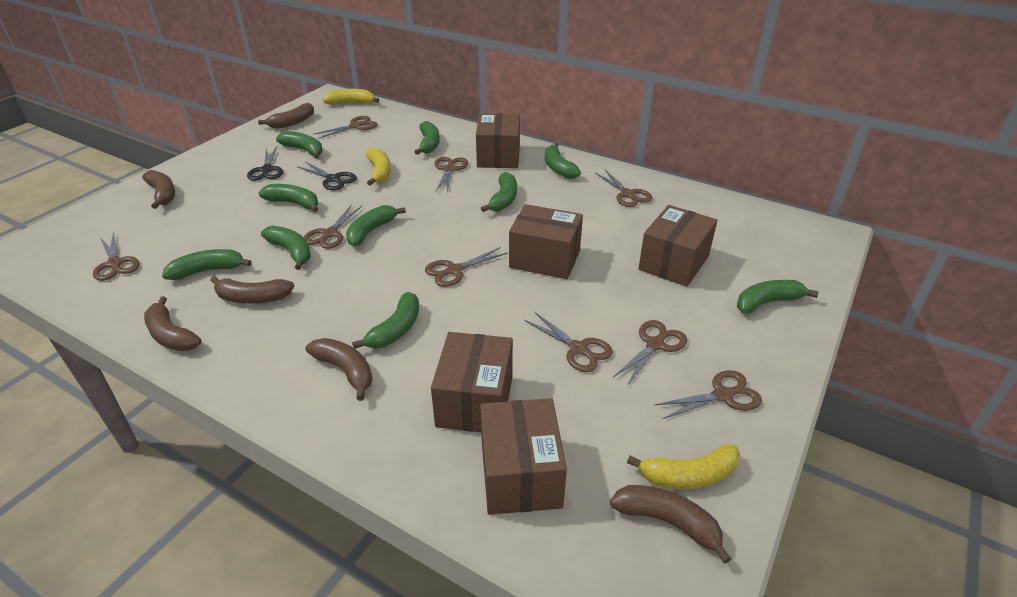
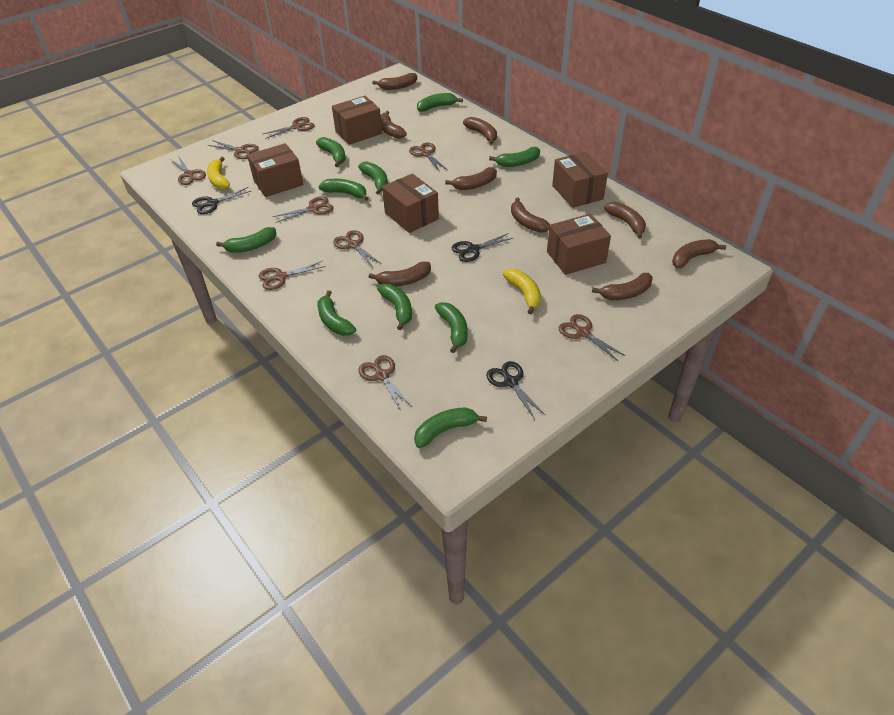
black scissors: [247,147,283,181] [298,161,357,191] = 2 -> [192,187,251,214] [452,233,513,262] [486,361,546,419] = 3
brown banana: [142,170,175,209] [144,296,202,351] [210,276,294,304] [258,103,314,129] [305,338,373,401] [610,485,731,564] = 6 -> [369,261,431,286] [372,73,417,90] [381,111,407,139] [445,167,497,190] [463,117,497,144] [511,197,550,233] [592,273,653,300] [604,202,646,238] [672,239,726,268] = 9
yellow banana: [323,89,379,105] [366,148,391,186] [627,444,741,489] = 3 -> [207,157,230,190] [503,269,541,314] = 2

